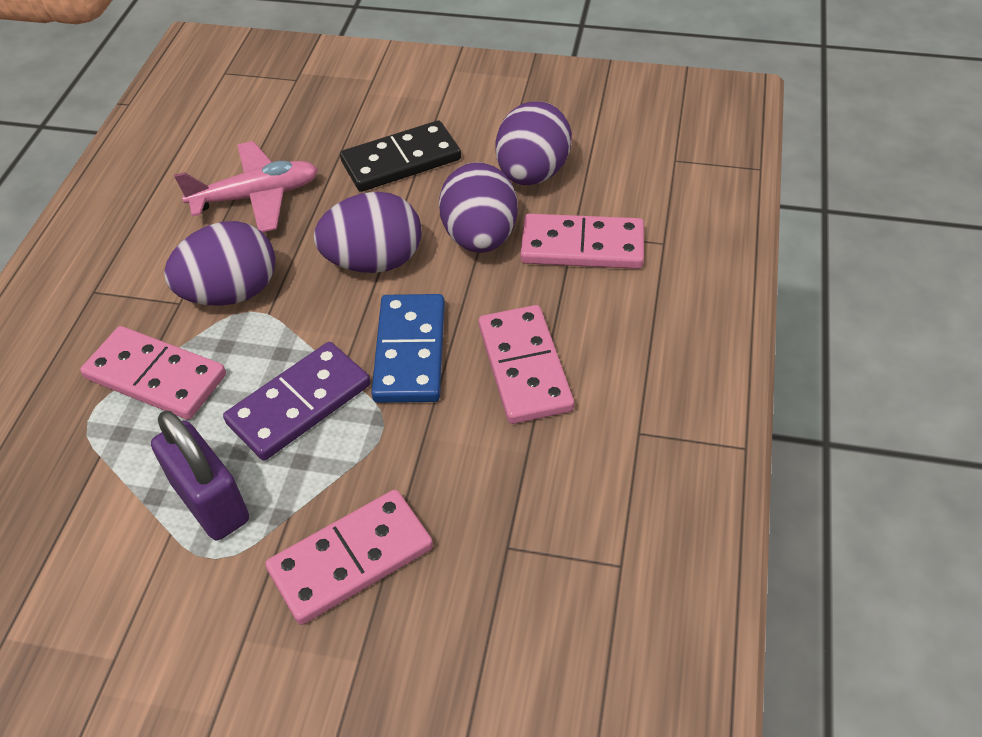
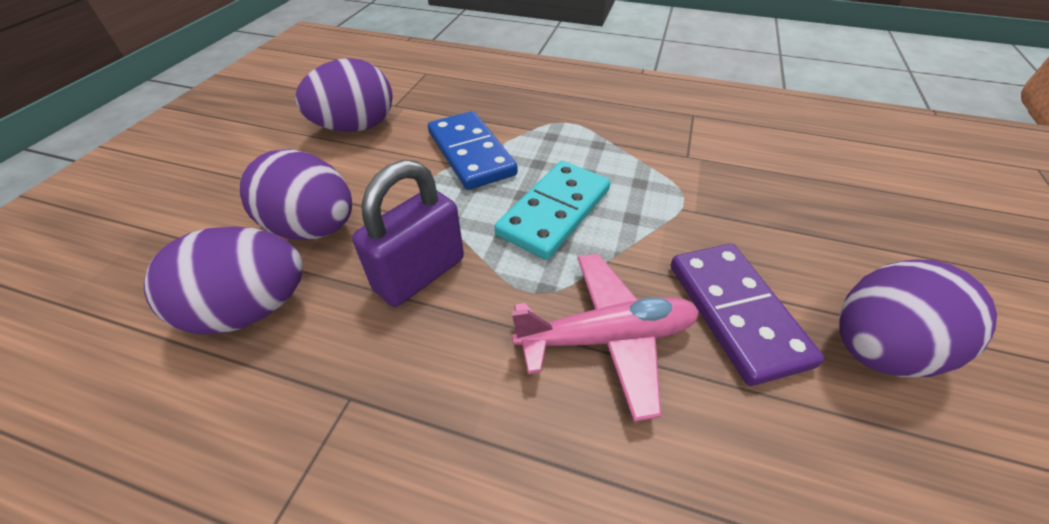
black domino: [340,120,461,192] = 1 -> none = 0
pink domino: [80,326,226,420] [265,490,433,625] [478,305,574,424] [520,214,644,269] = 4 -> none = 0
turquoise domino: none = 0 -> [494,161,611,260] = 1

